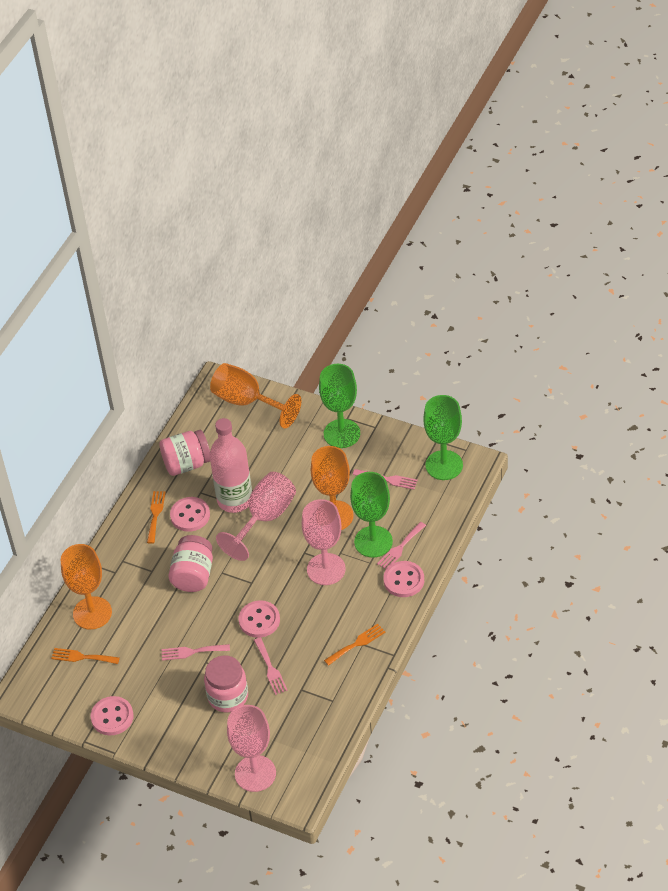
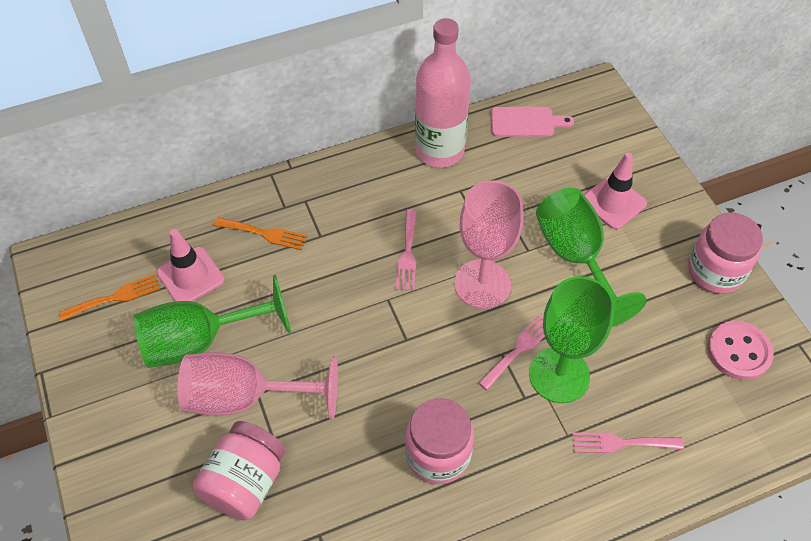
orange fork: [51,648,120,664] [147,491,166,544] [324,624,385,666] = 3 -> [59,274,160,321] [214,217,307,250] = 2
orange goblet: [61,544,112,630] [210,363,302,428] [311,446,354,530] = 3 -> none = 0
pink button: [91,696,134,735] [170,497,210,532] [239,600,280,638] [383,561,424,597] = 4 -> [707,321,774,380] = 1
pink cutting board: none = 0 -> [490,107,574,137] = 1
pink fork: [162,644,230,661] [254,637,288,695] [353,469,418,490] [377,522,426,569] = 4 -> [395,209,417,291] [478,314,545,390] [572,432,684,453] = 3
pink goblet: [216,472,296,561] [227,705,276,792] [302,499,346,585] = 3 -> [178,352,338,420] [454,180,523,309] = 2
pink traffic cone: none = 0 -> [156,229,225,302] [584,152,647,230] = 2

